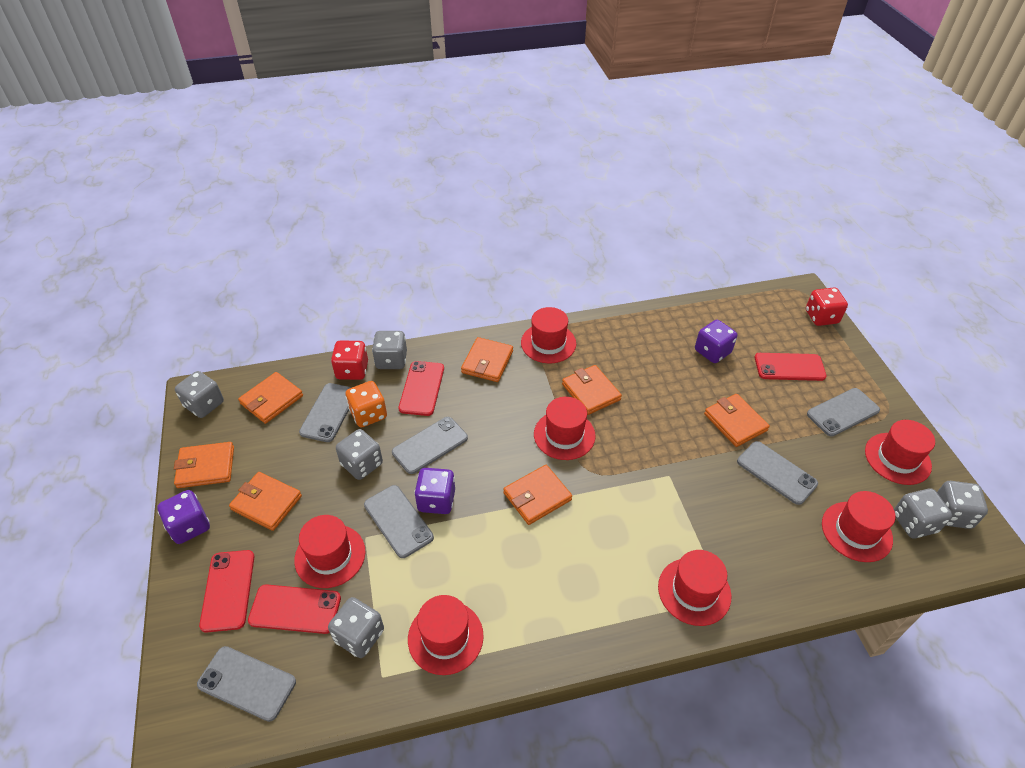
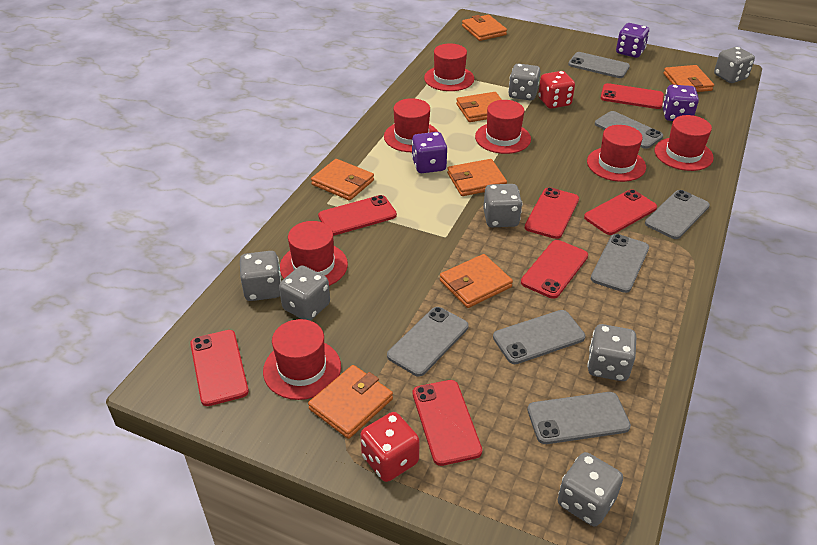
grey dice: [175,371,224,418] [328,597,384,658] [336,429,383,480] [372,331,407,369] [894,489,952,538] [937,481,988,529] = 6 -> [240,251,281,301] [279,265,330,320] [483,184,522,227] [508,64,540,101] [558,452,623,526] [587,324,637,381] [714,47,755,83] = 7
grey phone: [197,646,296,722] [299,383,352,442] [364,485,434,558] [392,417,468,474] [737,441,818,505] [807,388,880,436] = 6 -> [387,307,469,377] [493,310,585,364] [527,392,631,444] [568,52,630,78] [591,234,649,293] [595,111,663,149] [645,190,710,239] = 7
orange dice: [345,381,387,428] = 1 -> none = 0
red phone: [199,550,254,633] [248,584,341,634] [399,361,444,416] [755,353,827,381] = 4 -> [190,330,249,406] [318,195,397,236] [413,380,482,466] [521,240,588,299] [525,187,579,239] [584,189,657,235] [601,83,664,109] = 7

